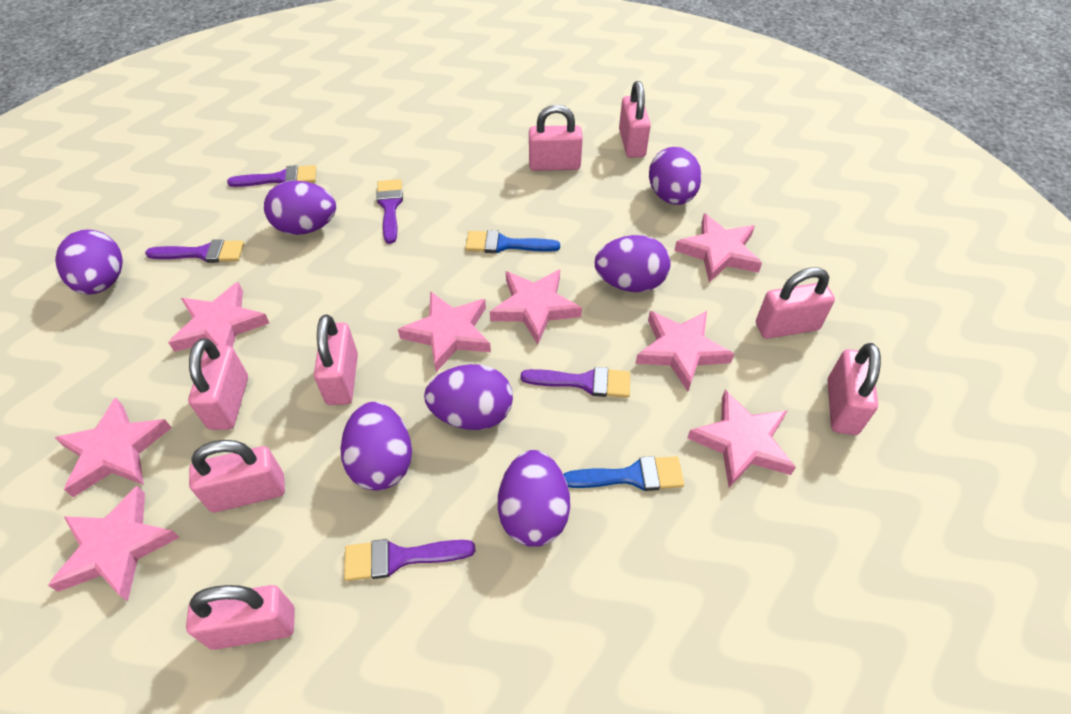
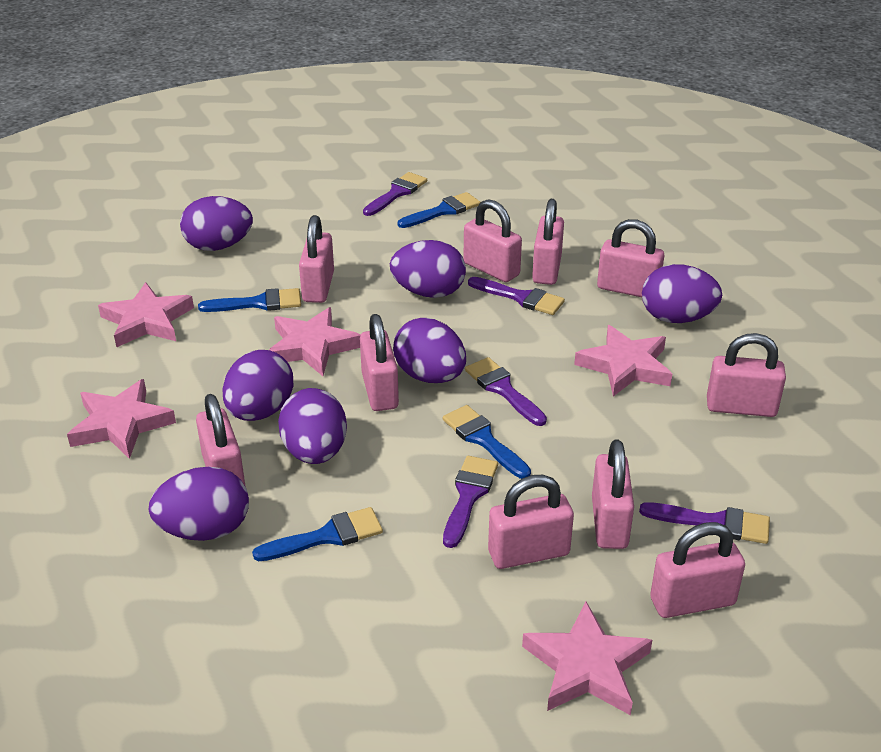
blue brush: [465,230,560,253] [563,456,684,491] = 2 -> [198,288,301,312] [252,507,383,561] [398,192,481,228] [443,405,531,479] = 4
pink padlock: [186,585,295,650] [188,338,248,430] [189,440,285,512] [314,315,358,405] [529,105,583,171] [619,81,651,158] [756,267,835,339] [827,343,881,435] = 8 -> [196,394,245,485] [299,215,334,303] [360,314,399,411] [463,199,522,282] [488,475,574,569] [532,199,564,285] [592,440,634,549] [597,219,664,297] [650,522,745,618] [707,333,786,417] = 10
pink star: [48,486,180,601] [55,397,172,497] [168,282,269,352] [398,291,491,372] [490,269,582,345] [635,311,734,392] [674,213,762,283] [687,390,796,488] = 8 -> [67,379,176,459] [98,282,194,348] [269,307,360,376] [522,601,652,715] [574,325,672,396] = 5

